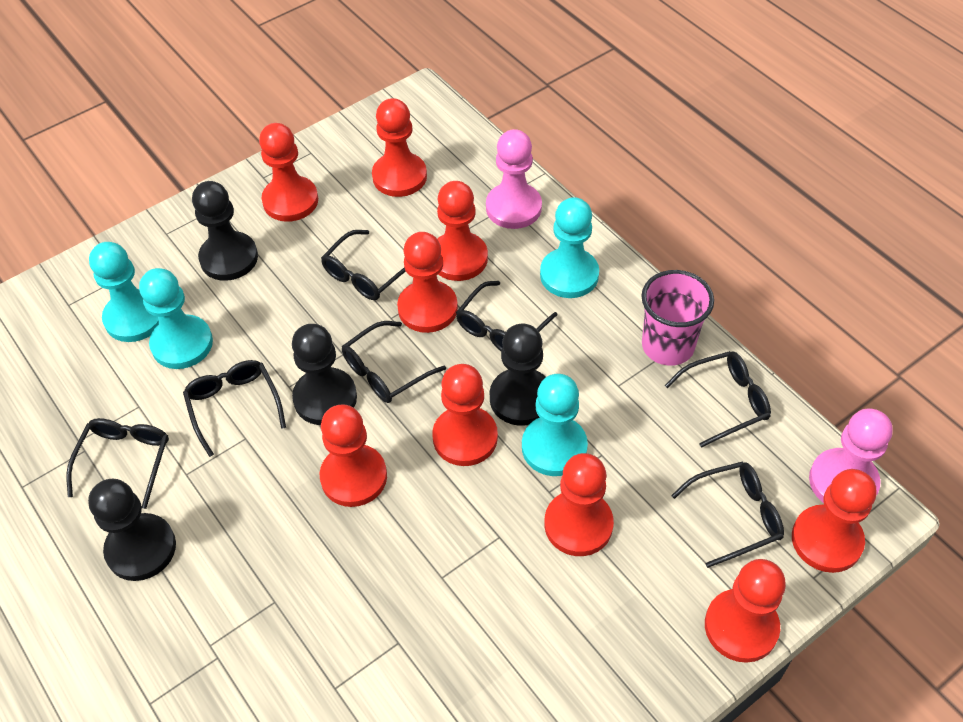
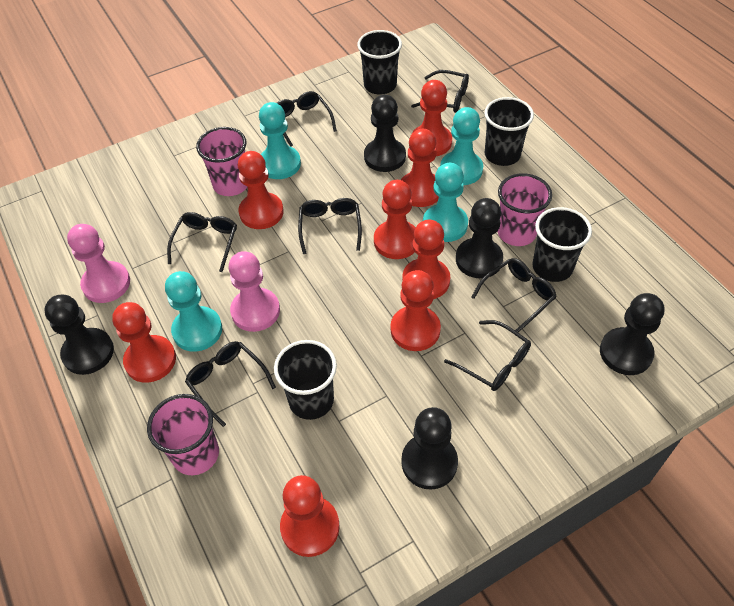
black cup: none = 0 -> [274,340,337,420] [357,30,402,95] [484,97,534,166] [532,207,592,282] = 4
black pawn: [88,479,176,581] [192,181,258,281] [292,324,357,425] [490,324,546,426] = 4 -> [44,295,114,375] [364,95,406,172] [401,407,458,489] [456,198,503,278] [600,293,665,375] = 5
pink cup: [641,270,714,366] = 1 -> [147,394,219,475] [196,127,248,196] [498,173,552,246] = 3
red pawn: [259,123,318,222] [320,404,387,507] [372,98,427,197] [397,232,458,333] [432,364,498,466] [437,181,488,281] [544,453,614,556] [705,559,786,663] [792,469,876,573] = 9 -> [112,302,176,383] [238,151,284,229] [280,475,340,557] [374,180,416,259] [390,270,441,351] [401,129,439,207] [402,220,450,299] [412,80,452,156] = 8

